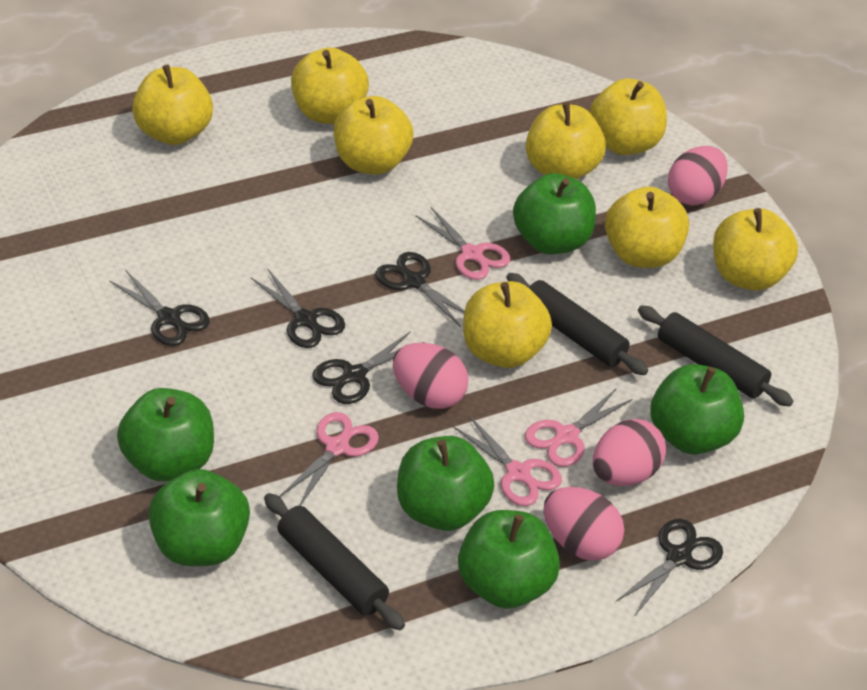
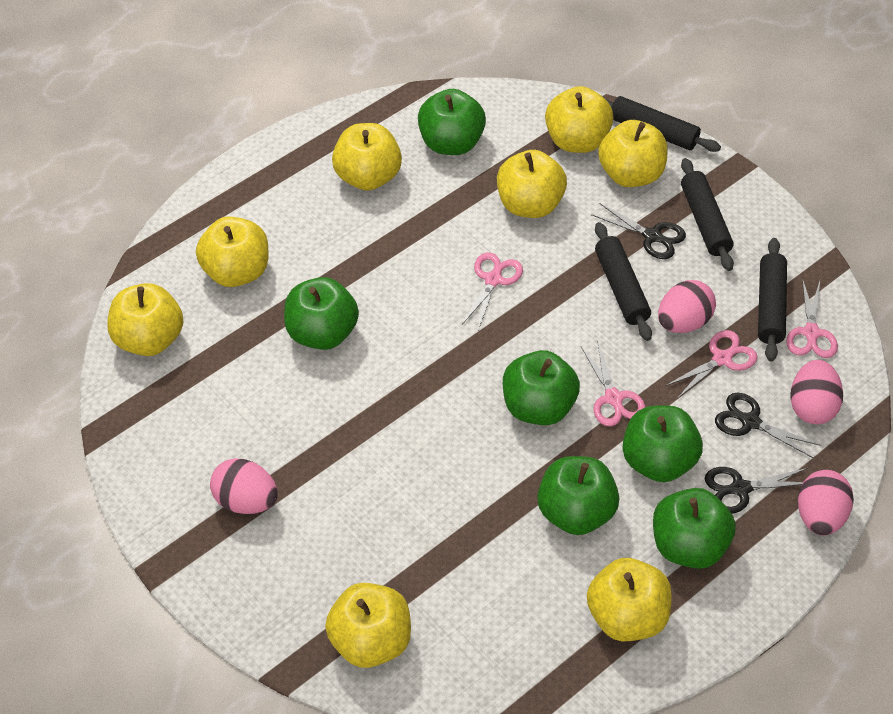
black rolling pin: [264,493,405,630] [506,273,648,375] [638,305,793,407] = 3 -> [595,222,652,341] [602,96,721,152] [681,158,734,271] [758,238,787,362] = 4
black scissors: [109,270,210,346] [251,268,345,348] [312,331,425,404] [376,252,465,327] [616,519,723,617] = 5 -> [591,203,686,259] [705,467,808,514] [715,393,821,458] = 3

